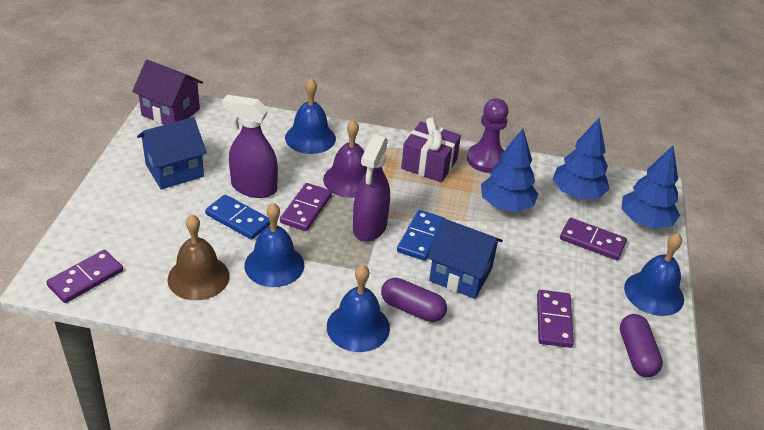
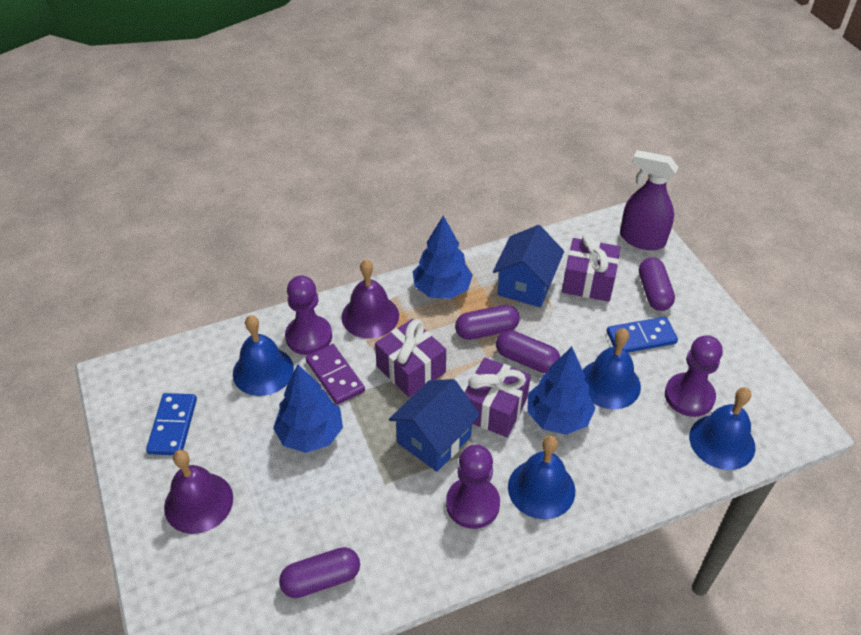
brown bell: [167,215,230,300] = 1 -> none = 0
purple bell: [323,119,367,198] = 1 -> [164,450,233,534] [341,259,399,338] = 2
purple capsule: [381,278,447,322] [620,314,663,377] = 2 -> [279,547,360,598] [455,305,520,340] [496,330,560,373] [639,257,675,311] = 4
purple domino: [46,250,123,303] [280,183,332,231] [537,290,574,348] [560,218,627,260] = 4 -> [306,344,365,405] = 1
purple gift: [401,117,461,183] = 1 -> [375,319,446,398] [464,358,531,437] [562,233,621,302] = 3
purple house: [132,60,203,125] = 1 -> none = 0
purple pawn: [467,99,509,173] = 1 -> [285,275,332,355] [446,445,500,529] [665,335,723,417] = 3
purple spray bottle: [222,95,278,198] [353,135,390,242] = 2 -> [620,150,678,250] = 1

